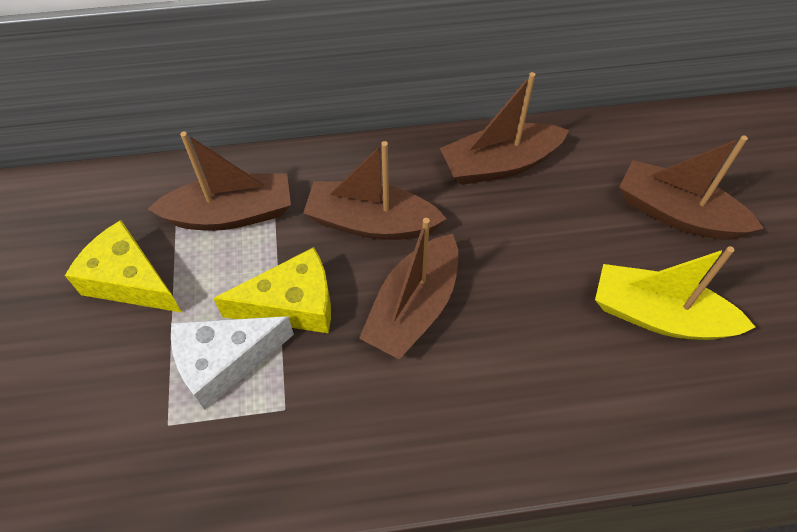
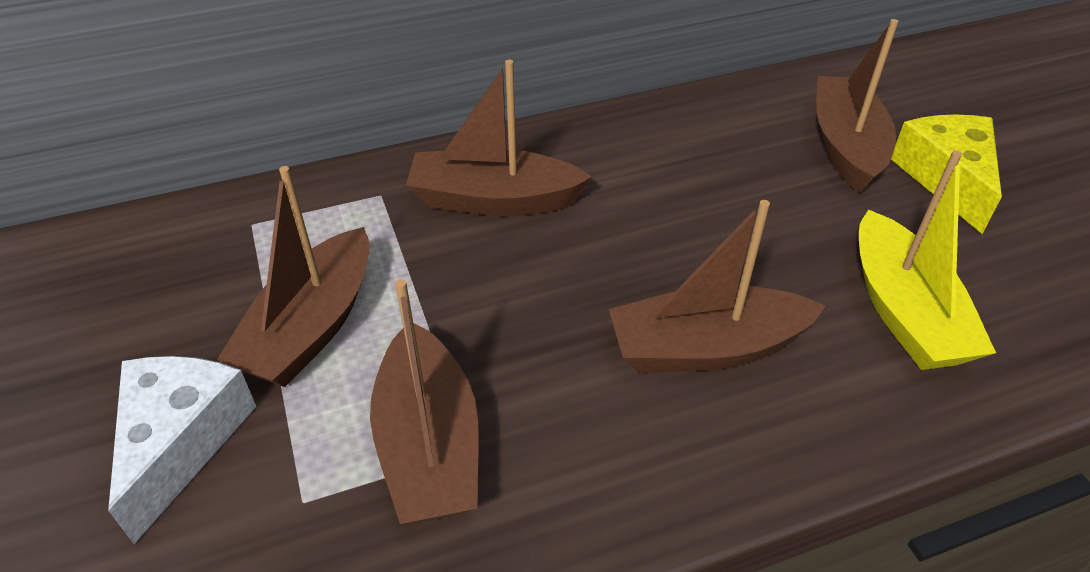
yellow cheese: [65,220,182,313] [213,247,331,333] = 2 -> [891,115,1002,234] = 1

